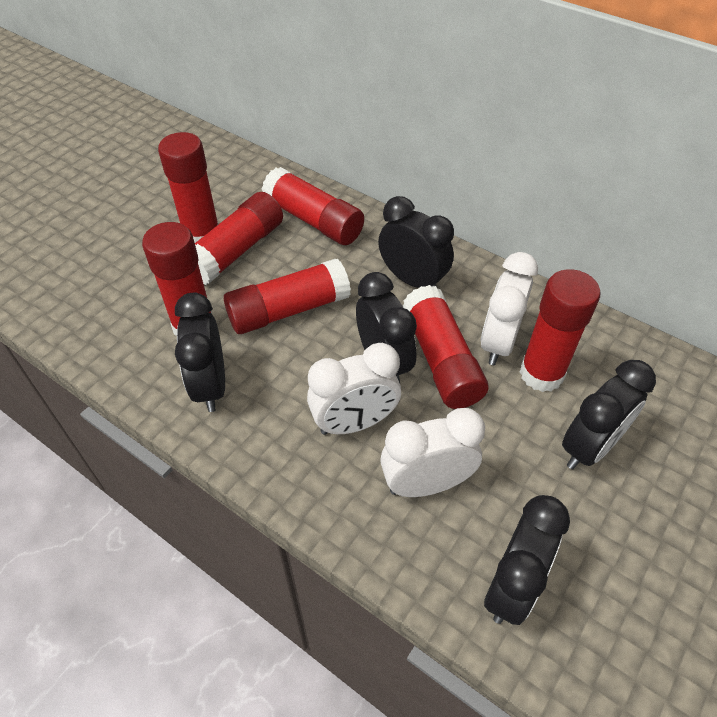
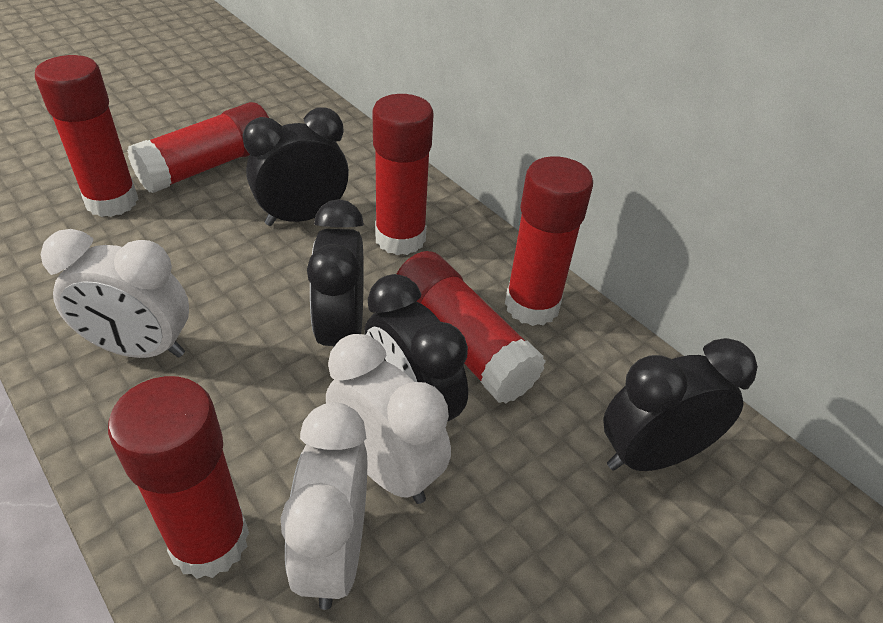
black clock: [175,293,225,412] [356,272,417,383] [378,196,454,289] [484,495,570,625] [562,360,656,469] = 5 -> [243,108,349,226] [307,199,364,348] [364,274,468,422] [603,338,758,471] = 4
red glue stick: [142,222,212,336] [158,132,219,243] [195,192,283,285] [224,259,351,334] [262,167,364,245] [403,285,488,409] [520,269,601,392] = 7 -> [35,55,138,217] [108,376,249,579] [127,102,269,193] [373,94,433,255] [397,251,546,404] [505,156,593,326] = 6

